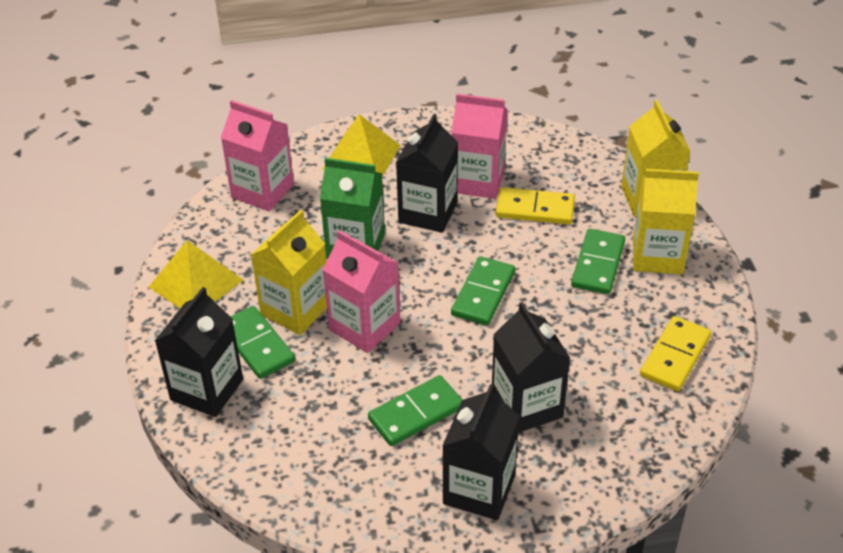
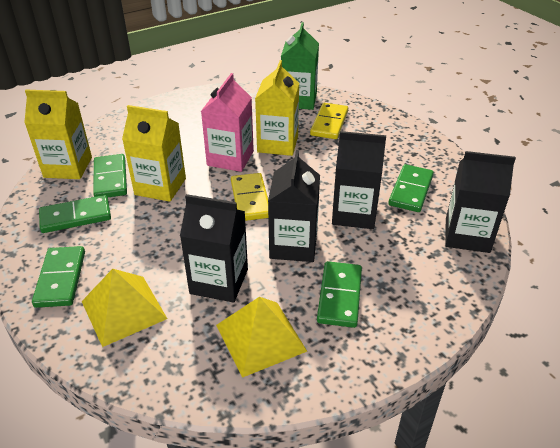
green domino: [230,306,295,379] [368,375,462,446] [451,256,515,326] [571,229,625,294] = 4 -> [32,246,85,308] [39,195,111,233] [93,154,127,197] [317,261,362,328] [388,164,434,212] = 5
pink carton: [221,100,294,211] [322,230,400,353] [451,94,508,199] = 3 -> [201,73,254,172] = 1

